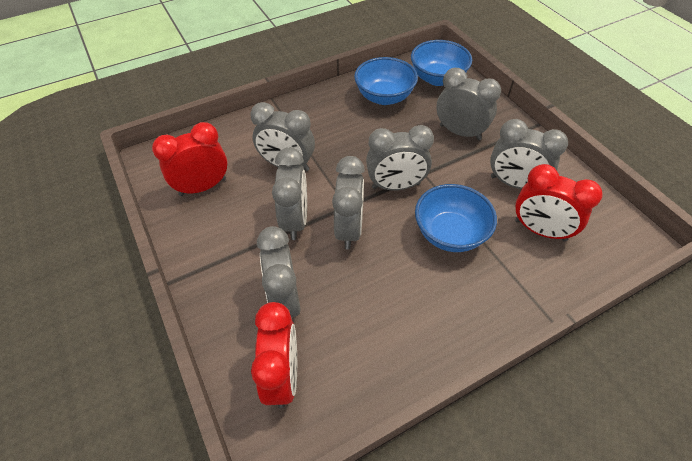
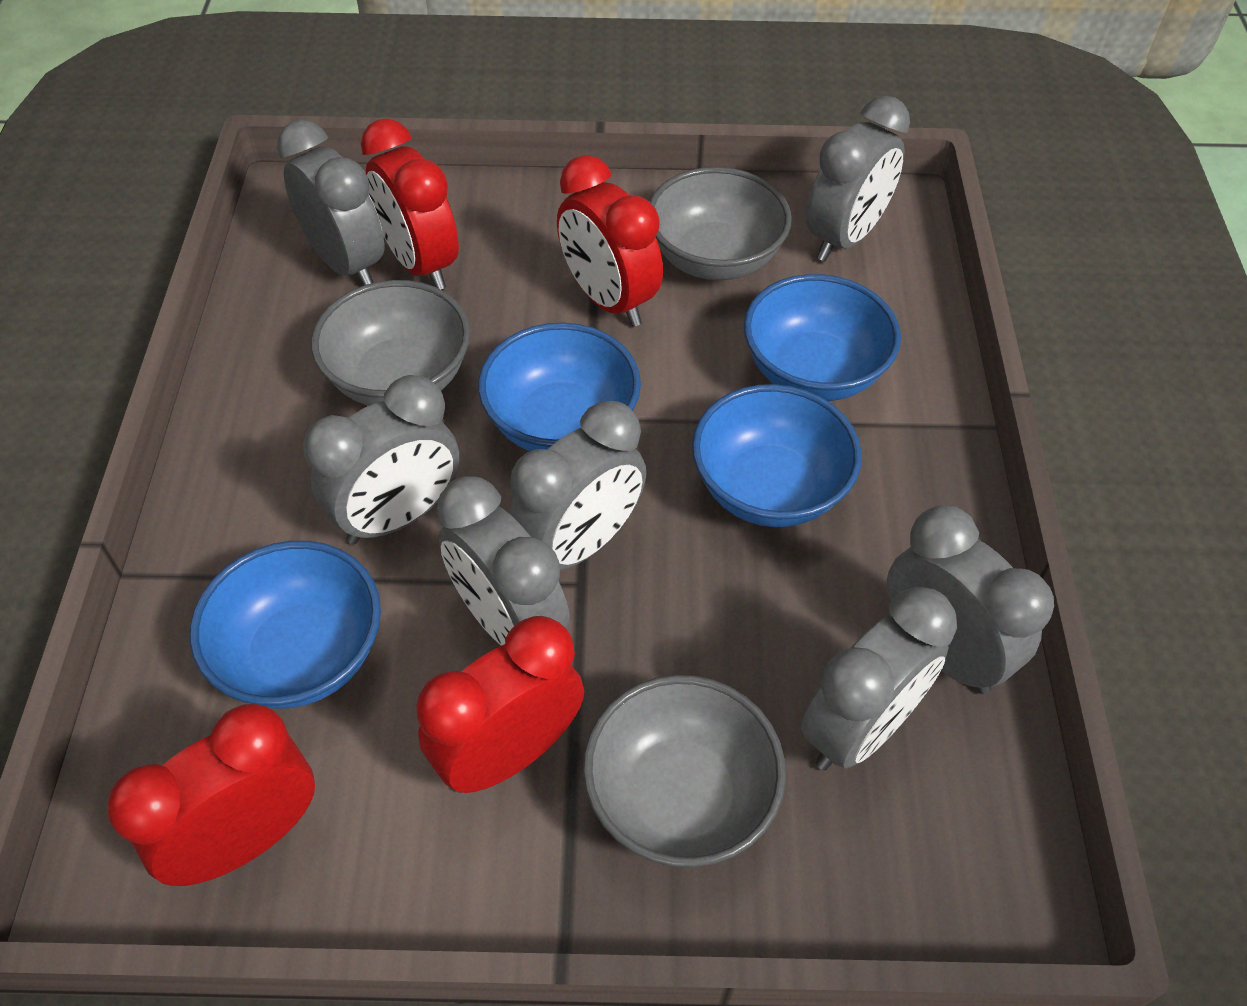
blue bowl: [354,57,418,105] [411,40,472,86] [415,184,497,252] = 3 -> [190,541,381,709] [478,323,641,451] [692,384,862,527] [744,274,901,401] = 4
grey bowl: none = 0 -> [311,280,470,406] [583,675,786,867] [649,167,792,280] = 3
red clock: [152,122,228,196] [251,302,297,408] [515,164,603,241] = 3 -> [107,704,315,886] [361,118,459,290] [416,616,584,793] [557,155,663,327] = 4

